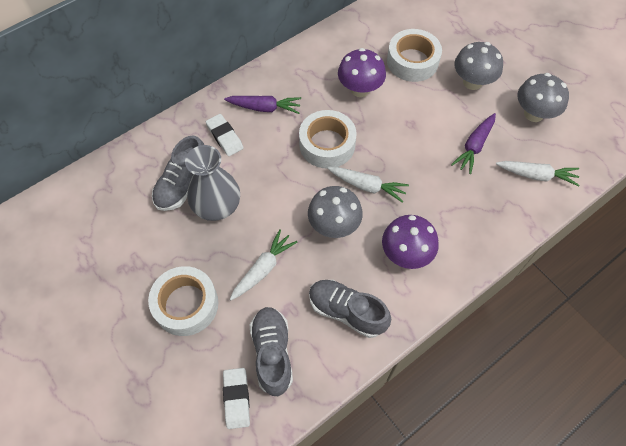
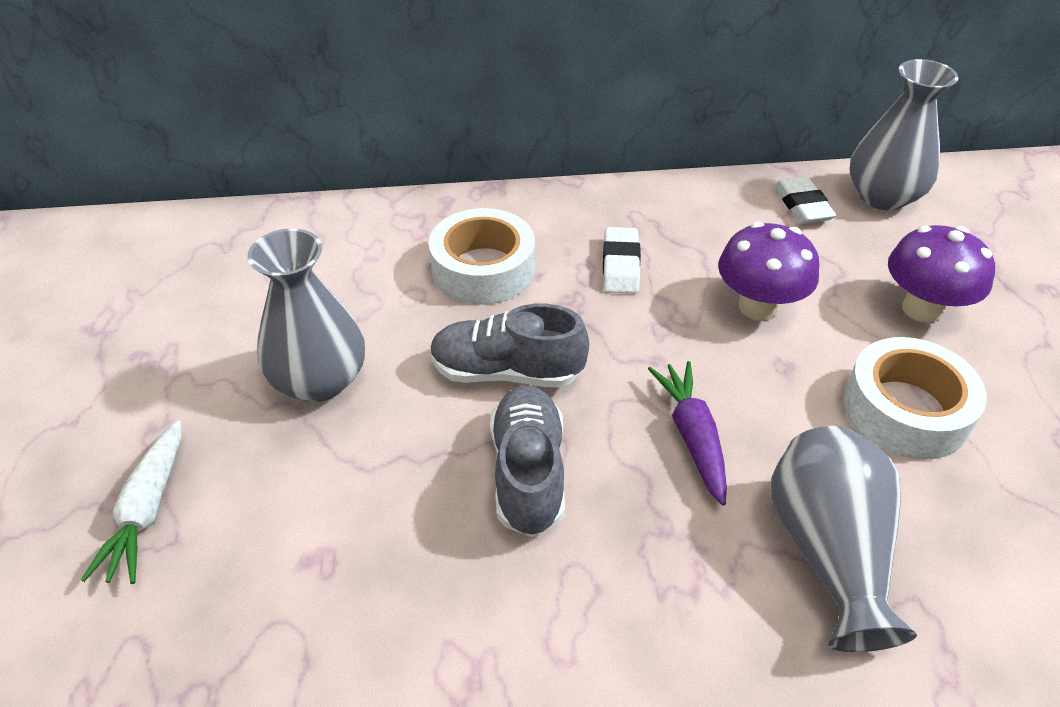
grey mushroom: [308,186,363,238] [454,42,503,90] [517,73,569,122] = 3 -> none = 0
grey shoe: [152,135,204,211] [250,307,293,396] [309,280,391,338] = 3 -> [430,304,589,388] [490,385,565,537] = 2
grey vase: [185,145,240,221] = 1 -> [247,228,365,402] [771,426,917,652] [849,59,959,210] = 3
purple carrot: [224,96,301,114] [451,113,496,174] = 2 -> [648,361,727,506] = 1
white carrot: [230,229,297,300] [328,167,409,203] [496,161,580,186] = 3 -> [81,420,181,584] = 1
white tape: [148,266,218,336] [299,110,357,169] [387,29,442,82] = 3 -> [429,208,535,305] [843,337,987,460] = 2

